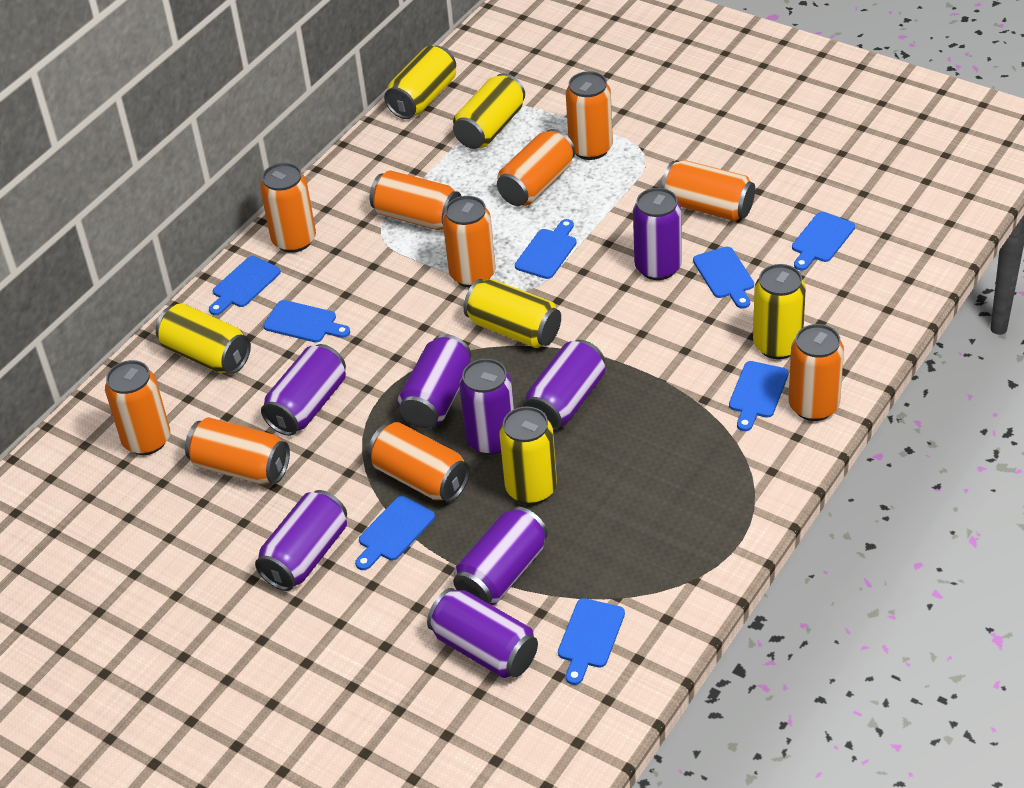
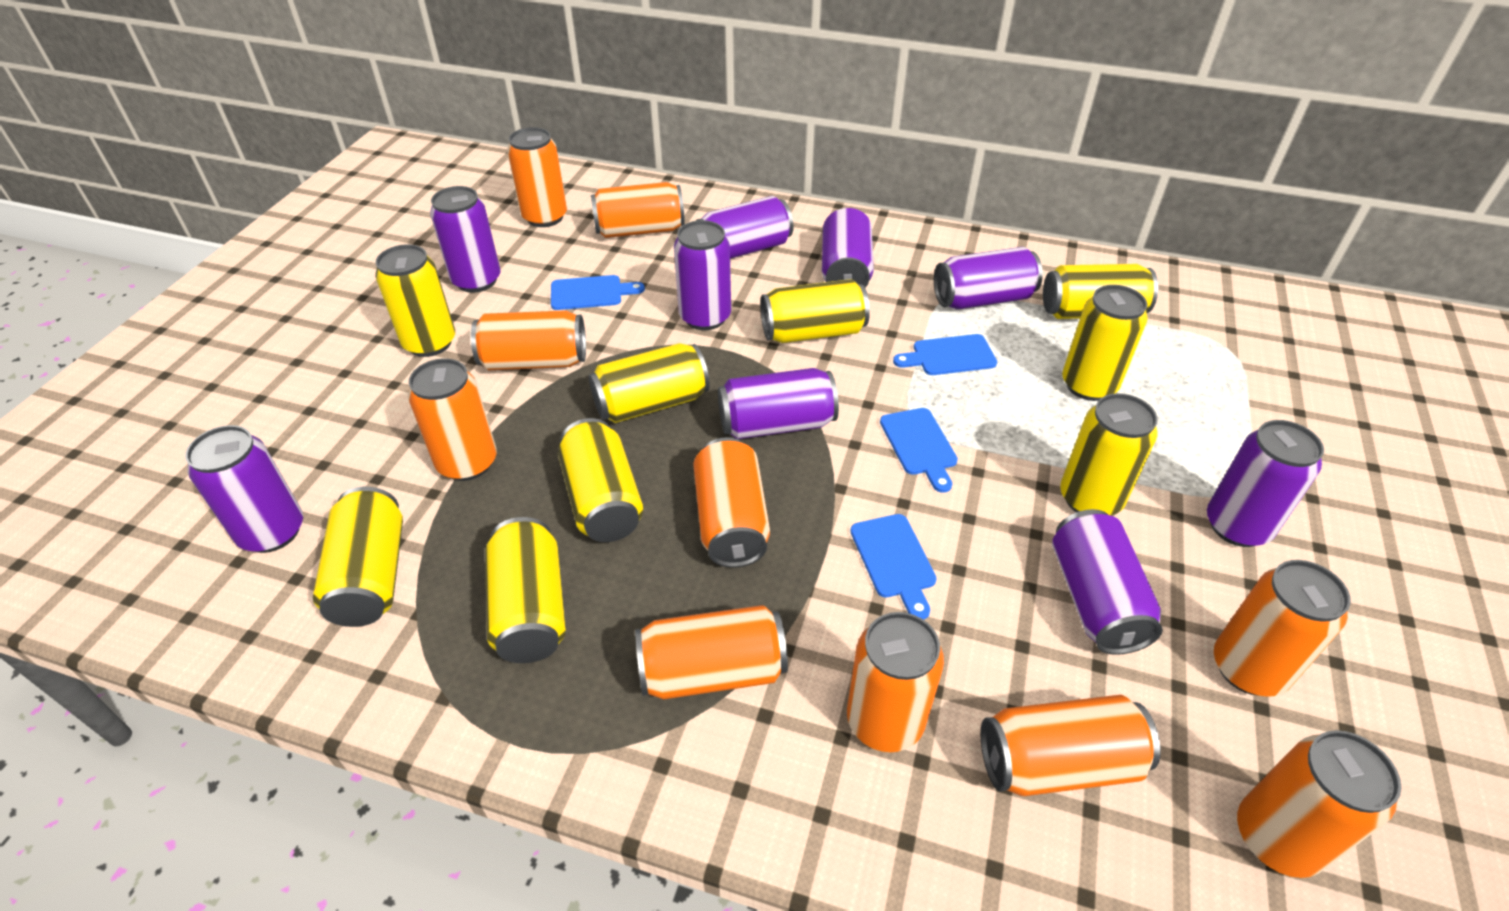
blue cutting board: [209,256,281,315] [263,300,350,342] [355,496,435,570] [515,219,577,279] [558,598,625,685] [693,247,754,309] [729,361,789,431] [792,212,855,270] = 8 -> [551,275,645,310] [850,514,937,620] [880,408,958,493] [893,334,997,375] = 4
purple can: [255,490,347,591] [261,344,346,436] [398,334,471,428] [427,588,538,678] [453,506,548,605] [459,359,514,455] [523,340,605,431] [633,188,682,280] = 8 -> [185,425,303,553] [430,186,500,293] [674,220,731,330] [696,196,794,259] [718,368,839,439] [822,208,874,288] [934,247,1043,310] [1052,509,1163,655] [1207,420,1324,547] = 9
yellow can: [156,303,251,374] [384,46,456,119] [453,73,525,149] [464,279,561,348] [499,406,557,504] [753,264,806,359] = 6 -> [313,487,403,627] [375,244,455,357] [485,517,566,663] [558,418,643,542] [589,343,710,423] [760,279,870,343] [1043,264,1158,319] [1060,393,1157,516] [1062,285,1148,401] = 9

